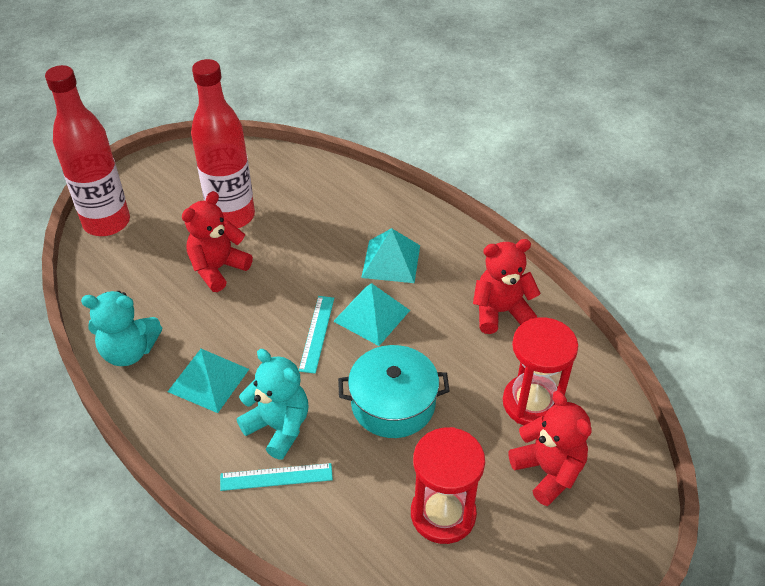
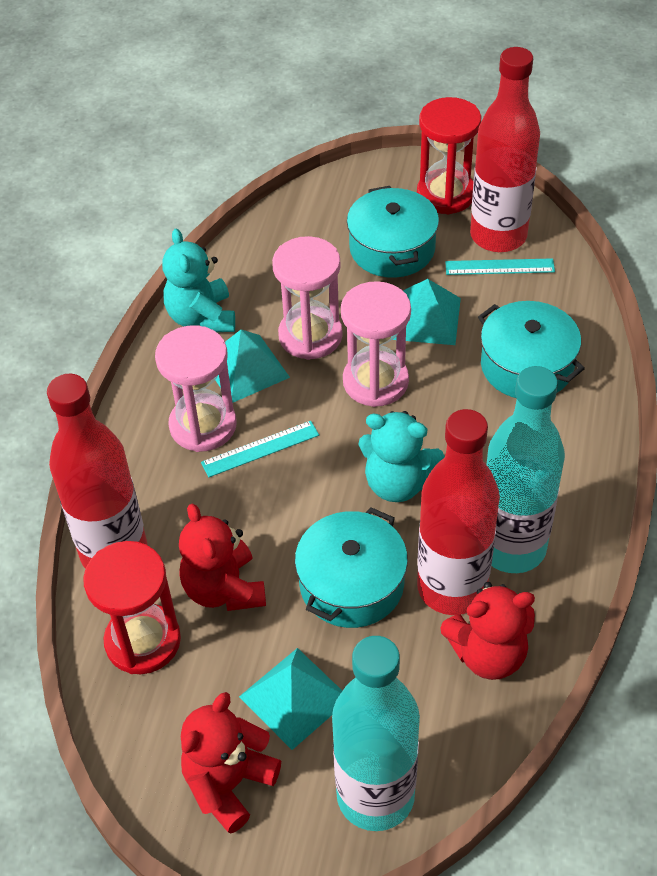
pink hourglass: none = 0 -> [155,325,236,452] [272,236,343,360] [341,281,411,407] = 3
red bottle: [45,65,130,236] [191,59,255,228] = 2 -> [47,374,148,569] [417,409,500,615] [470,47,540,252] = 3
turquoise bottle: none = 0 -> [332,636,420,831] [486,366,565,573] = 2
turquoise pot: [338,345,450,438] = 1 -> [295,507,408,628] [347,186,439,278] [478,301,585,398] = 3

